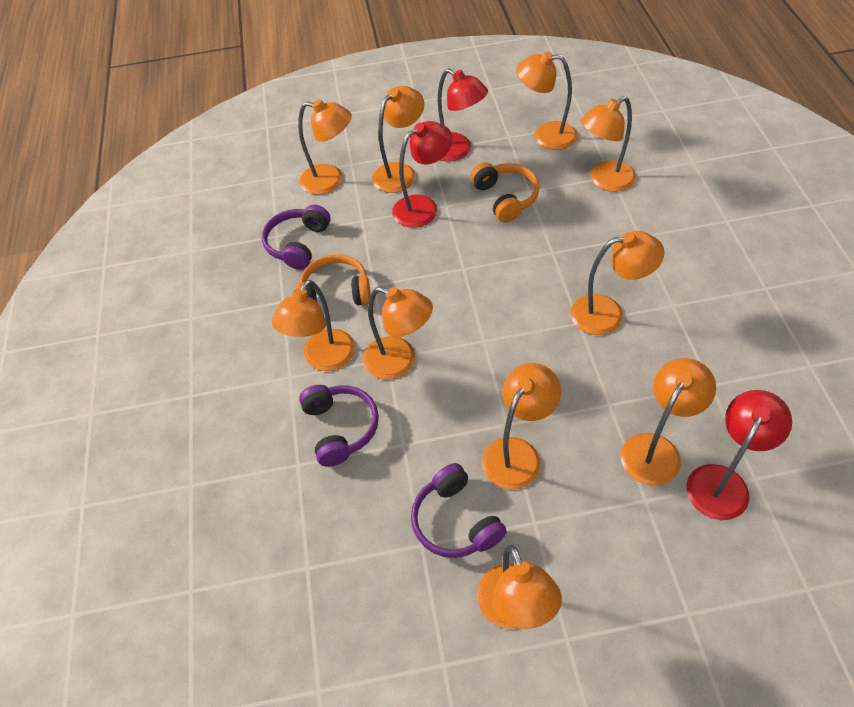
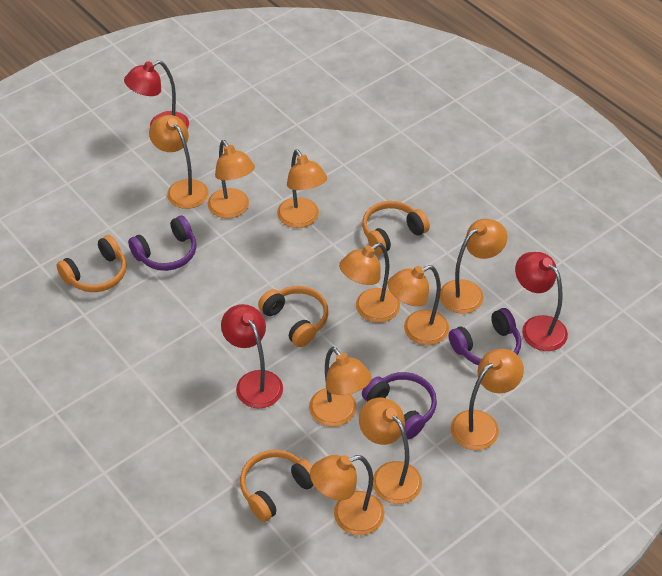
orange headphones: [296,254,371,305] [470,162,540,222] = 2 -> [56,235,126,292] [240,450,314,522] [258,286,328,347] [362,201,430,255] = 4

